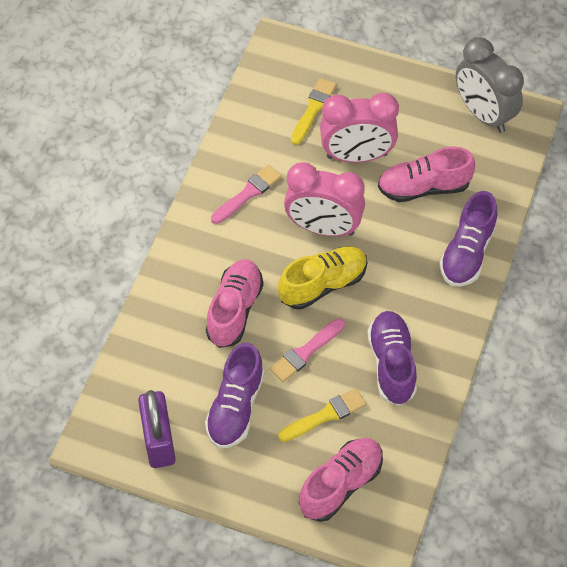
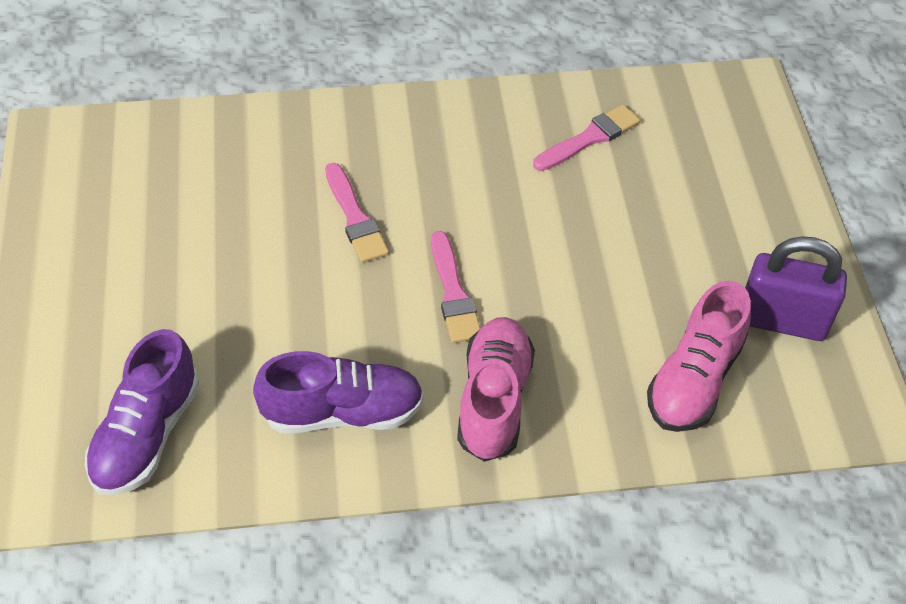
grey clock: [456,37,524,133] = 1 -> none = 0
pink brush: [211,165,281,224] [270,318,345,382] = 2 -> [325,163,389,263] [431,231,481,343] [533,104,640,171] = 3
pink clock: [284,162,365,236] [320,93,399,163] = 2 -> none = 0
pink shoe: [206,259,263,348] [299,438,383,522] [378,147,475,202] = 3 -> [457,317,535,462] [647,281,751,432] = 2
purple shoe: [205,343,265,448] [367,311,417,405] [439,191,497,287] = 3 -> [85,329,200,495] [253,351,424,433] = 2
yellow brush: [278,388,366,442] [291,78,336,145] = 2 -> none = 0
yellow shoe: [278,247,367,310] = 1 -> none = 0

